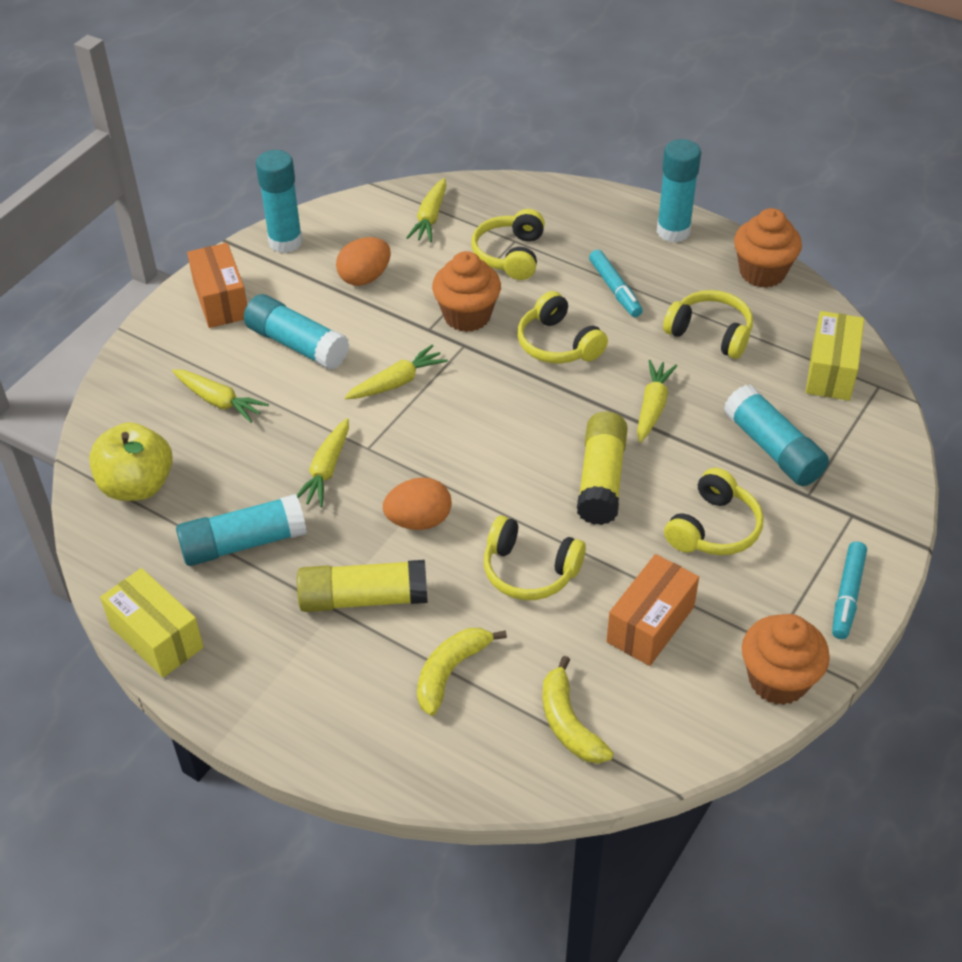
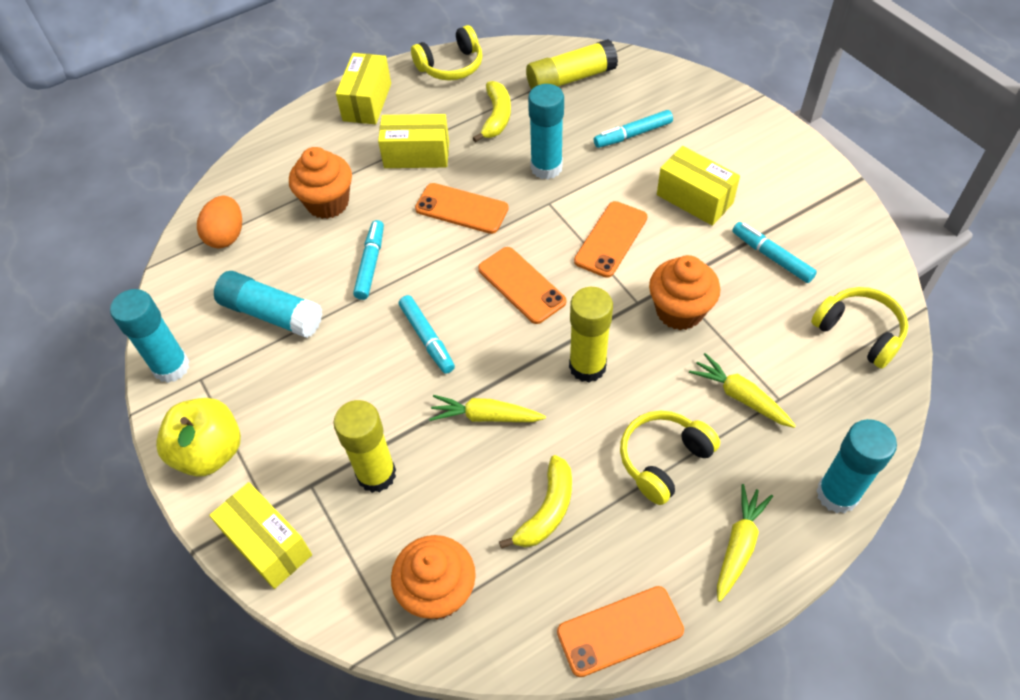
orange box: [187,243,247,328] [606,554,699,666] = 2 -> none = 0
orange egg: [336,237,391,286] [383,477,452,530] = 2 -> [197,196,242,248] = 1
orange phone: none = 0 -> [415,183,509,234] [478,247,566,324] [557,586,684,677] [574,201,648,278] = 4
turquoise glue stick: [176,494,307,566] [244,294,349,370] [256,150,303,253] [657,139,701,243] [724,385,829,486] = 5 -> [110,289,190,383] [214,271,323,338] [528,84,564,179] [816,419,897,513] = 4
turquoise marker: [589,250,643,317] [832,541,867,639] = 2 -> [353,220,384,300] [399,295,455,374] [594,110,673,148] [732,222,817,283] = 4
yellow box: [100,568,204,678] [806,311,864,401] = 2 -> [209,482,312,589] [336,53,391,124] [378,114,449,168] [657,146,740,226] = 4
yellow carrot: [172,369,269,423] [297,418,349,507] [344,345,448,399] [406,178,446,242] [637,360,677,443] = 5 -> [429,395,546,422] [689,353,796,428] [717,484,773,602] = 3
yellow glue stick: [297,560,428,612] [577,411,628,525] = 2 -> [333,400,396,493] [526,39,618,90] [569,287,613,383] = 3
yellow headphones: [471,209,545,280] [484,516,586,600] [518,291,608,363] [663,290,753,359] [664,468,764,555] = 5 -> [411,25,482,81] [620,411,720,505] [811,287,908,369] = 3

